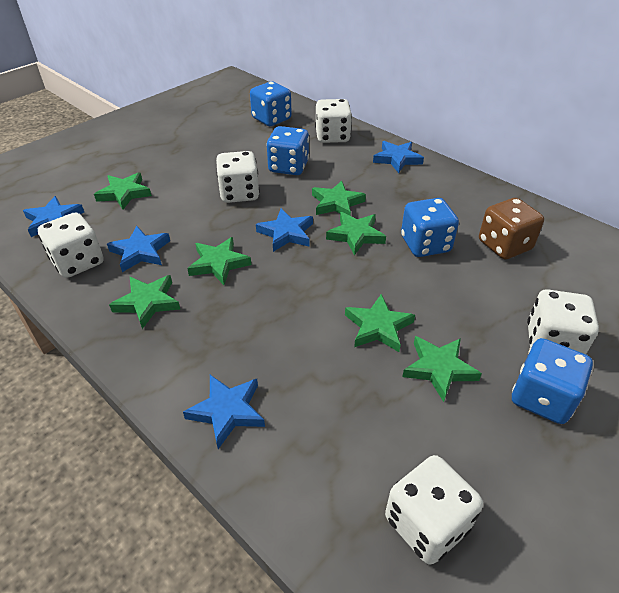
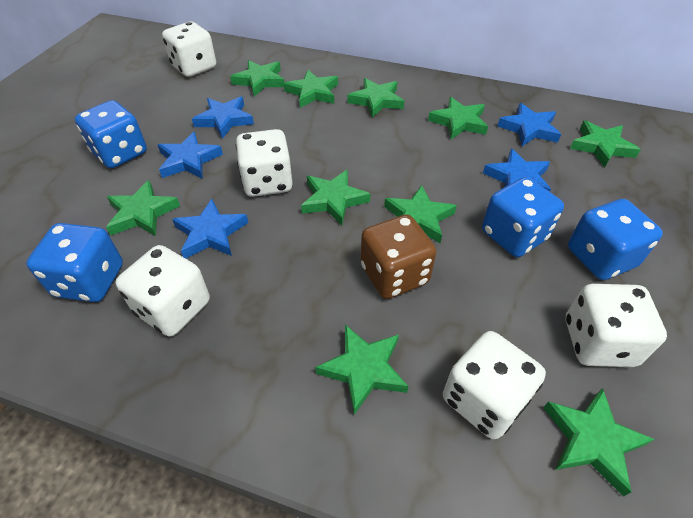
green star: [94,172,152,210] [109,275,180,329] [187,237,251,285] [312,180,366,216] [326,212,386,255] [345,294,415,352] [402,336,482,402] = 7 -> [106,180,180,236] [230,60,285,96] [284,70,338,108] [301,169,370,225] [315,325,409,415] [348,78,404,118] [384,185,457,243] [428,97,488,139] [543,388,654,497] [570,121,641,167] = 10

